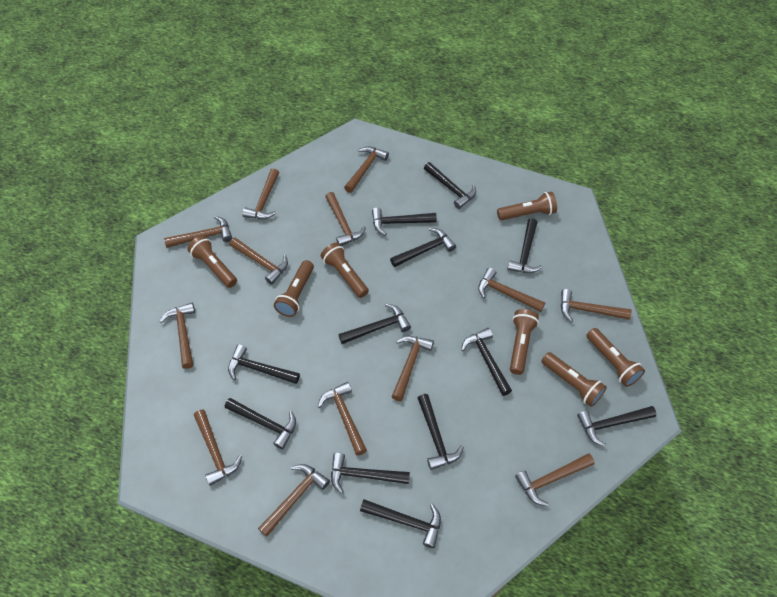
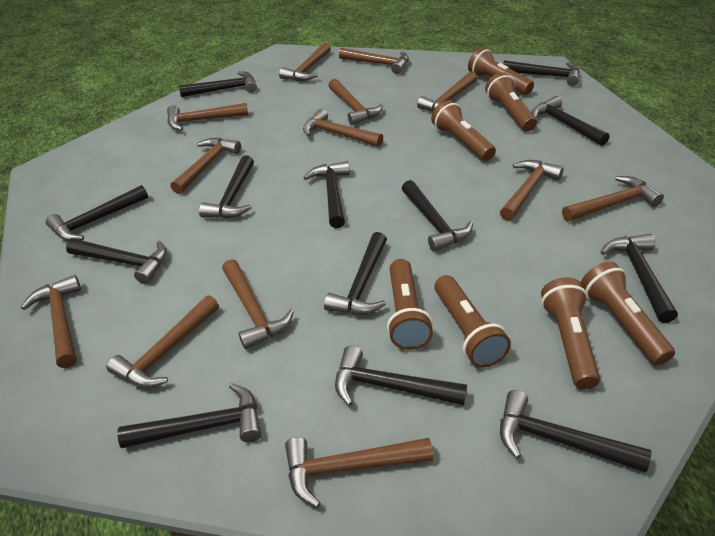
black hammer: [225,398,296,450] [228,344,300,384] [331,453,410,494] [338,304,411,344] [360,499,441,548] [372,207,437,236] [390,228,456,267] [418,394,464,470] [424,162,476,209] [461,328,512,396] [507,218,543,273] [577,406,657,447] = 12 -> [46,185,148,241] [66,238,167,284] [117,383,261,448] [179,71,257,97] [199,155,254,218] [303,161,350,228] [324,232,387,315] [335,346,467,406] [402,180,473,251] [500,390,651,473] [503,60,580,86] [531,96,609,146] [601,234,678,323] = 13

